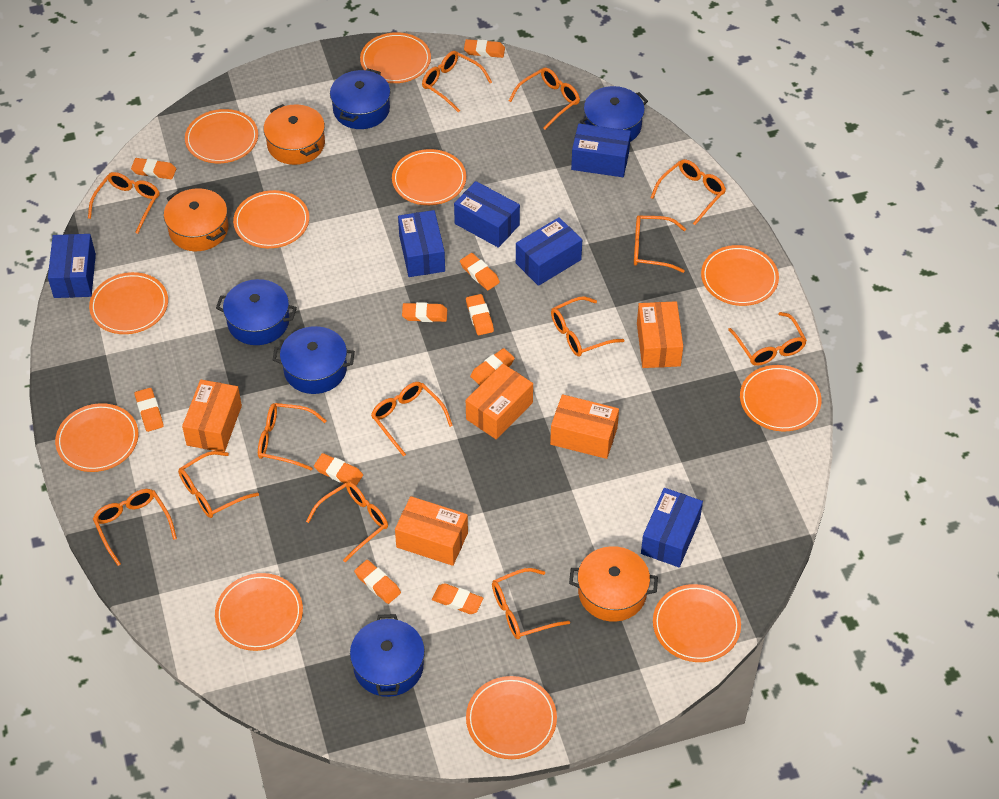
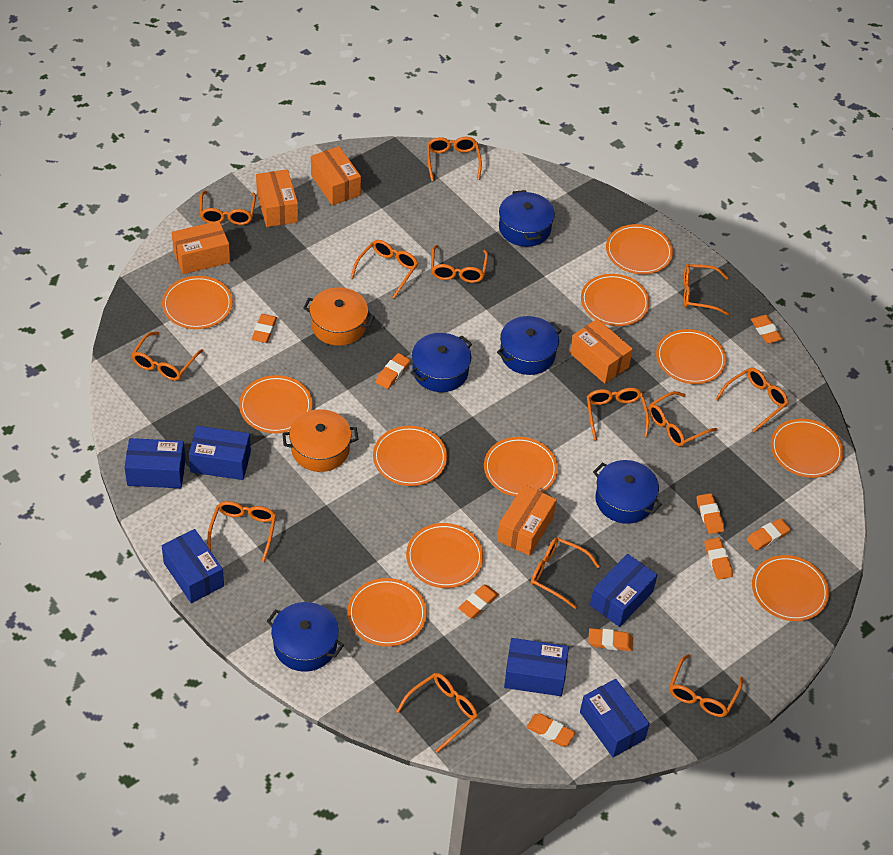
orange eraser: [131,158,176,179] [135,388,164,432] [314,453,363,486] [354,560,401,604] [402,302,447,322] [432,583,483,614] [460,253,500,290] [464,39,505,58] [466,294,494,335] [470,348,515,385] = 10 -> [252,314,277,343] [376,353,410,389] [458,585,499,618] [527,714,576,746] [588,628,633,651] [697,493,724,534] [705,538,733,580] [747,518,791,551] [751,315,783,343] = 9
orange pot: [164,188,228,251] [263,104,325,165] [569,546,658,622] = 3 -> [282,409,358,472] [303,287,375,346] = 2

